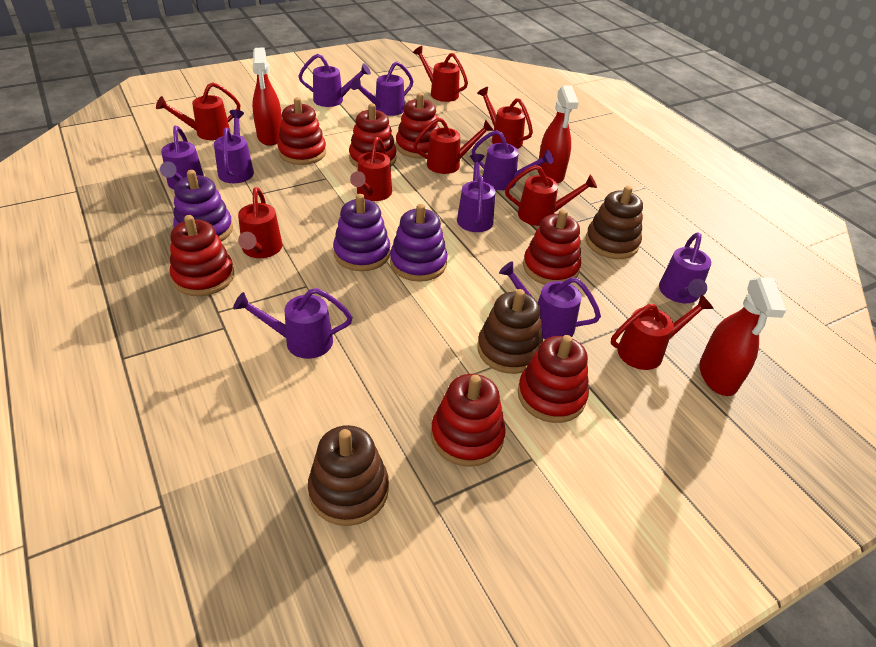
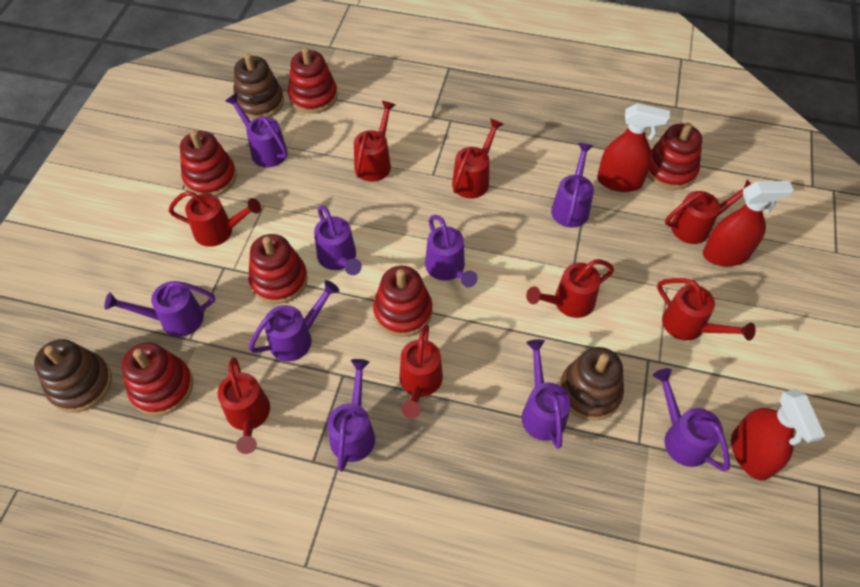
purple stacking toy: [173,170,233,241] [333,194,390,271] [390,204,447,282] = 3 -> none = 0
red stacking toy: [170,215,234,296] [278,97,326,165] [349,103,397,168] [396,93,440,158] [431,374,506,467] [518,335,589,423] [523,209,581,285] = 7 -> [122,342,193,416] [180,130,237,196] [248,234,308,304] [288,48,338,114] [373,266,432,337] [647,123,702,190] = 6

